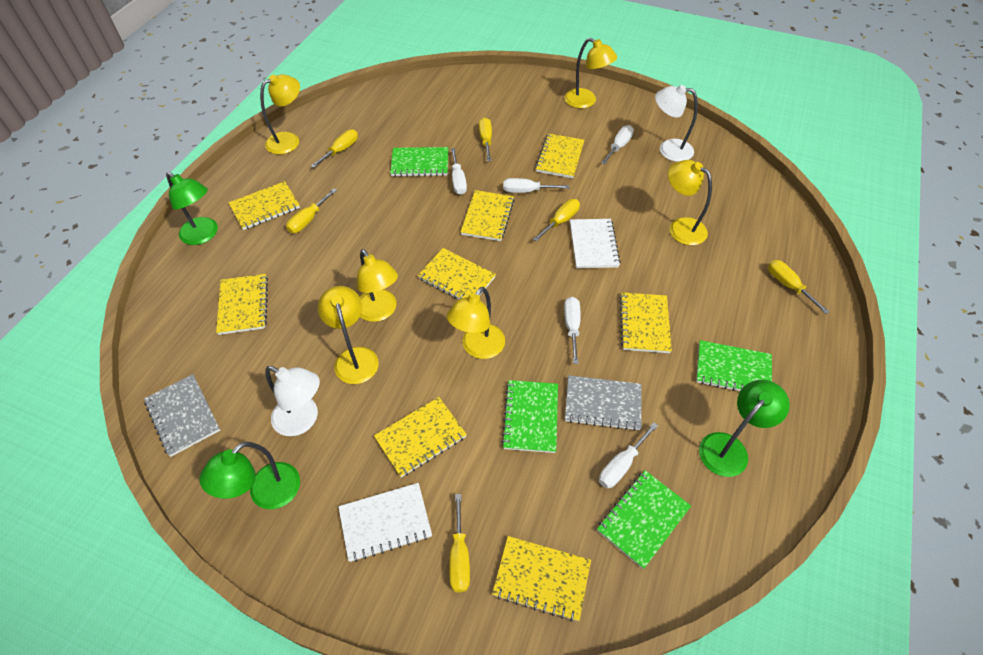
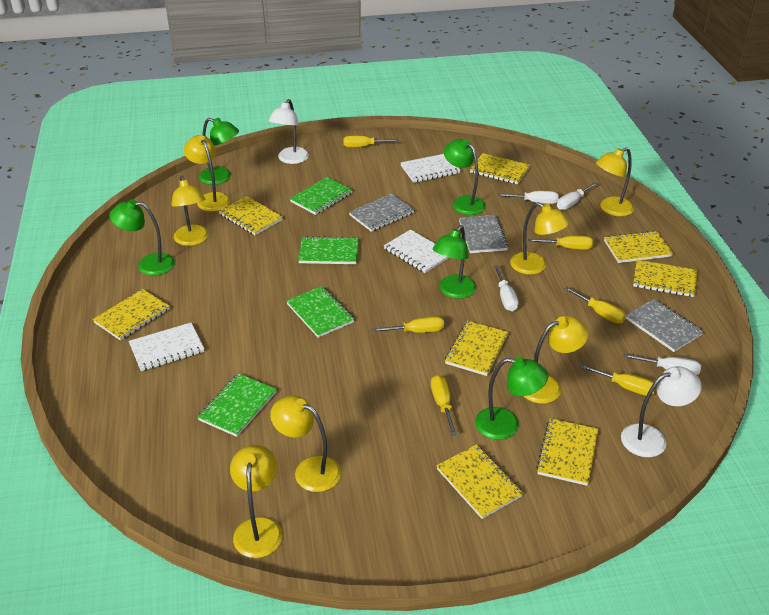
green lamp: [166,172,218,245] [200,442,300,509] [699,380,790,477] = 3 -> [109,199,175,276] [199,118,239,185] [433,225,476,299] [444,139,486,215] [475,357,548,440] = 5
grey notebook: [144,374,220,457] [565,375,641,431] = 2 -> [349,194,415,232] [459,215,509,253] [626,299,703,352] = 3
white notebook: [338,483,432,562] [570,219,621,268] = 2 -> [129,322,204,371] [384,229,450,273] [400,154,461,183] = 3
white screwdriver: [451,148,467,195] [503,178,569,193] [564,297,581,364] [599,422,658,488] [601,125,634,165] = 5 -> [494,265,519,312] [497,191,559,204] [557,182,598,210] [623,354,701,375] = 4
yellow lamp: [260,74,300,154] [317,286,379,384] [357,249,398,322] [447,287,505,359] [564,38,617,108] [668,160,712,245] = 6 -> [171,176,209,246] [184,135,230,212] [230,445,283,558] [270,396,341,492] [510,202,569,275] [524,316,589,404] [596,147,634,216] = 7

